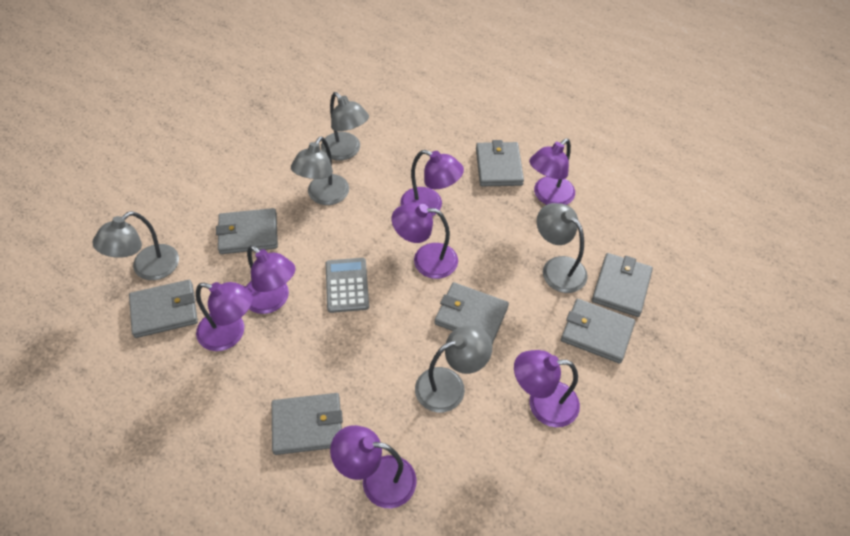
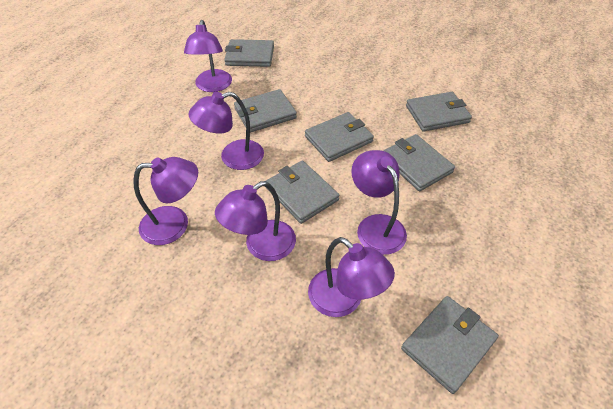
grey calculator: [326,258,369,313] = 1 -> none = 0
grey lamp: [93,211,179,280] [291,136,349,205] [321,92,369,161] [415,326,492,413] [537,203,588,293] = 5 -> none = 0
purple lamp: [196,282,253,351] [246,245,295,314] [330,425,417,508] [392,202,458,279] [400,150,464,217] [514,350,580,427] [529,139,575,205] = 7 -> [133,157,198,245] [184,20,232,92] [188,92,264,170] [215,181,296,261] [308,237,395,317] [351,150,407,255] = 6

